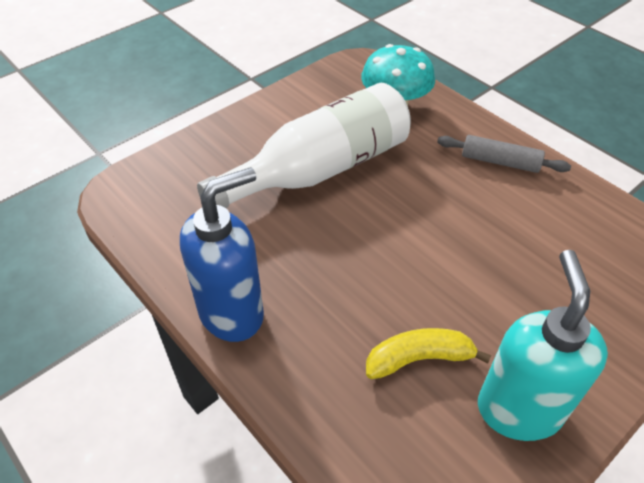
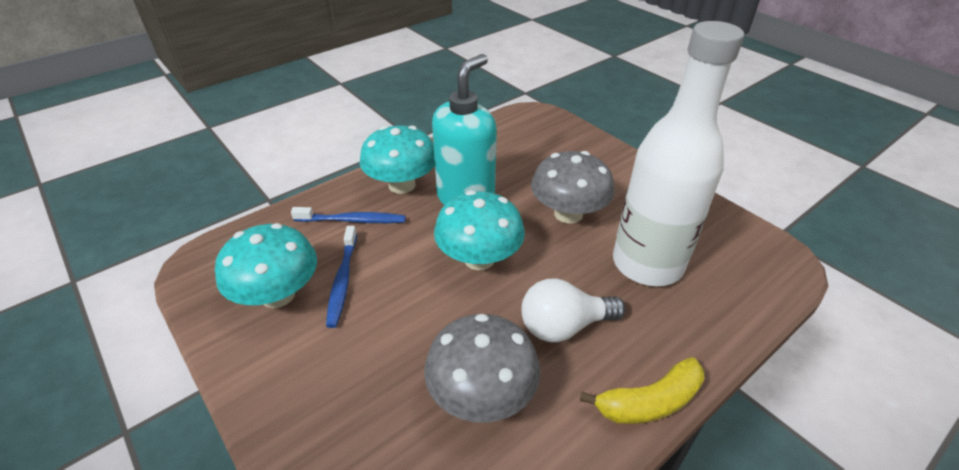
blue soap dispenser: [180,167,264,342] = 1 -> none = 0
blue toothbrush: none = 0 -> [291,207,406,223] [326,226,357,328] = 2
grey mushroom: none = 0 -> [424,314,540,423] [531,151,614,224] = 2
grey rolling pin: [437,135,571,173] = 1 -> none = 0
turquoise mushroom: [361,44,435,106] = 1 -> [215,223,317,308] [360,125,435,194] [434,190,525,270] = 3
white light bulb: none = 0 -> [522,278,625,342] = 1

